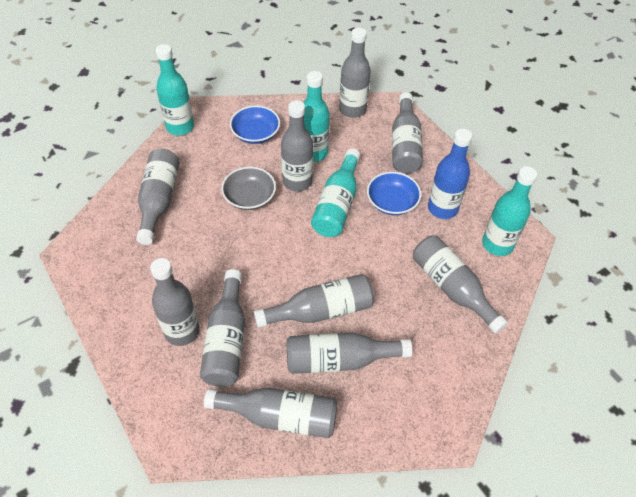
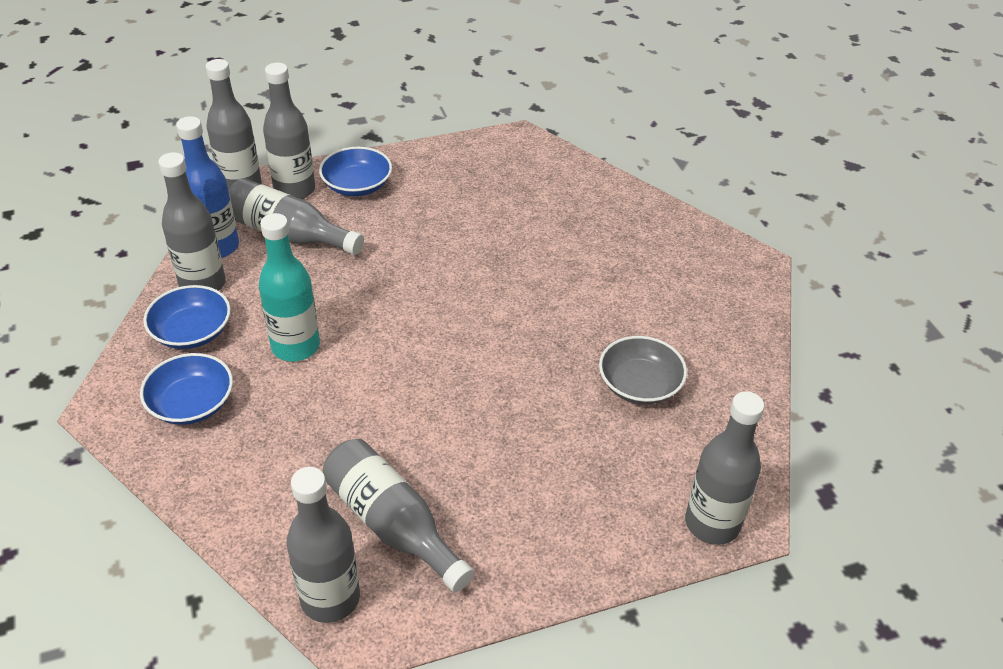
blue bowl: [230,106,280,144] [367,172,421,215] = 2 -> [140,353,233,425] [143,285,231,349] [319,147,392,196] = 3
grey bottle: [136,149,180,245] [150,258,200,346] [200,269,245,387] [204,388,338,438] [254,274,374,328] [281,100,313,191] [287,333,413,374] [339,28,371,118] [392,92,423,173] [413,236,508,334] = 10 -> [158,152,226,291] [206,59,262,189] [228,178,364,255] [263,63,315,199] [286,467,360,623] [322,439,474,592] [685,391,764,545] = 7
turquoise bottle: [156,44,194,135] [303,71,330,162] [311,148,360,237] [482,166,537,256] = 4 -> [259,213,320,361] = 1

